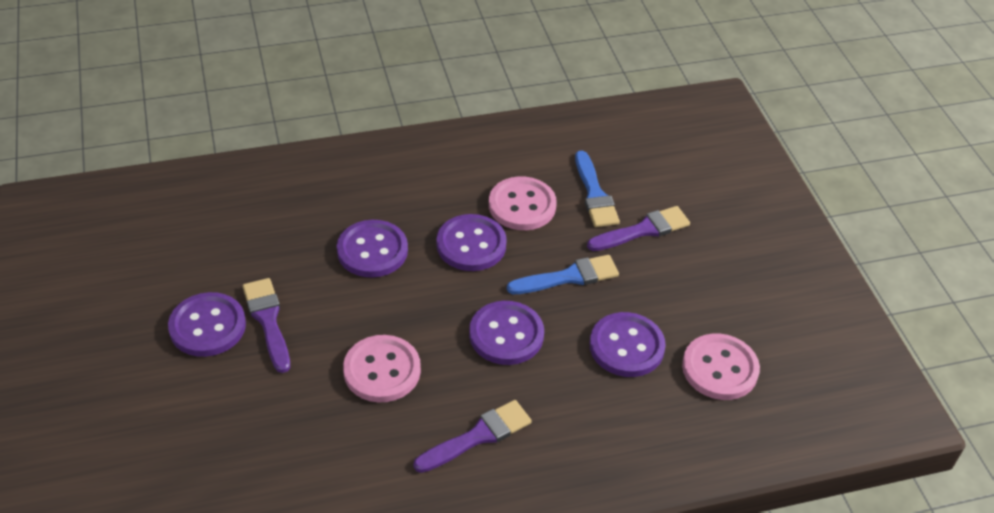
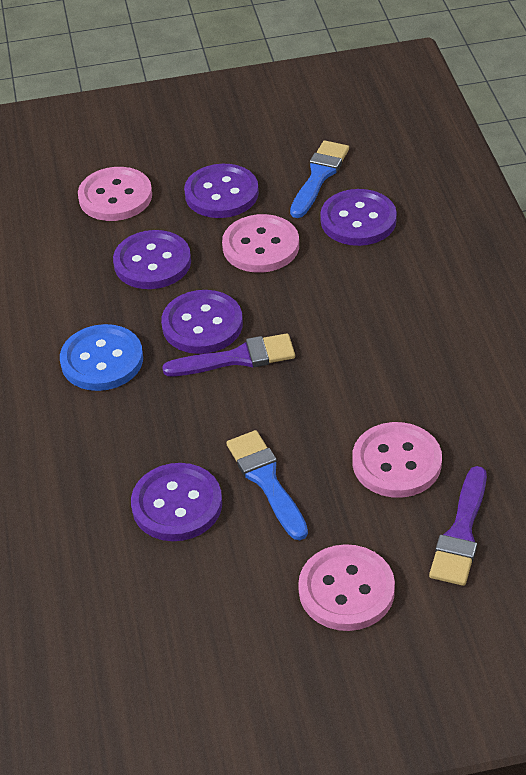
blue button: none = 0 -> [60,324,143,391] = 1
pink button: [343,335,421,403] [489,176,557,230] [682,334,760,400] = 3 -> [78,167,152,221] [222,214,299,273] [298,544,395,631] [352,422,442,498] = 4
purple brush: [242,278,290,373] [413,400,532,473] [587,206,690,251] = 3 -> [162,333,295,376] [429,466,487,586] = 2

